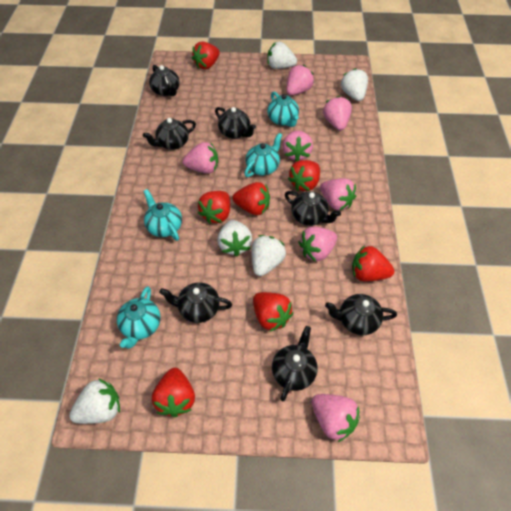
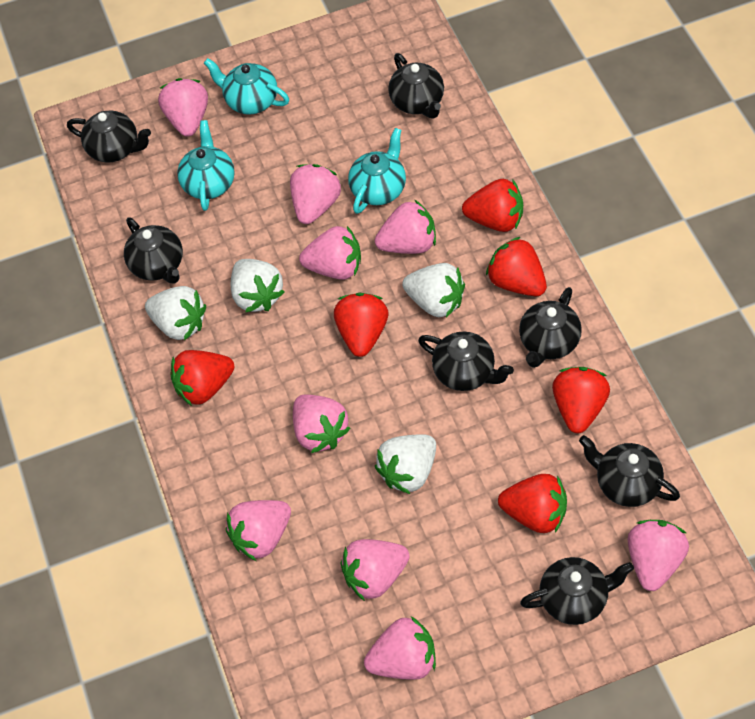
pink strawberry: [183,142,218,173] [283,131,313,162] [287,65,314,95] [298,227,337,262] [312,394,360,442] [320,178,356,210] [323,96,352,130] = 7 -> [158,78,208,137] [226,500,291,561] [290,164,341,224] [293,394,350,453] [299,226,361,280] [340,539,410,601] [364,616,436,680] [375,200,436,254] [628,520,689,591] = 9
red strawberry: [152,368,195,417] [192,42,220,69] [198,191,230,224] [232,182,270,215] [253,292,293,332] [288,160,320,191] [352,245,394,281] = 7 -> [170,350,234,406] [334,293,388,357] [462,179,523,232] [486,237,547,296] [498,474,567,533] [552,367,610,433] = 6
turquoise teapot: [117,286,161,349] [144,189,182,241] [244,133,282,177] [267,92,299,127] = 4 -> [177,120,235,211] [204,58,289,115] [348,128,406,214] = 3
white strawberry: [69,378,120,424] [217,220,252,256] [252,235,286,276] [267,42,297,69] [341,68,368,101] = 5 -> [145,286,206,341] [231,259,284,313] [375,434,436,494] [402,263,465,317] = 4

